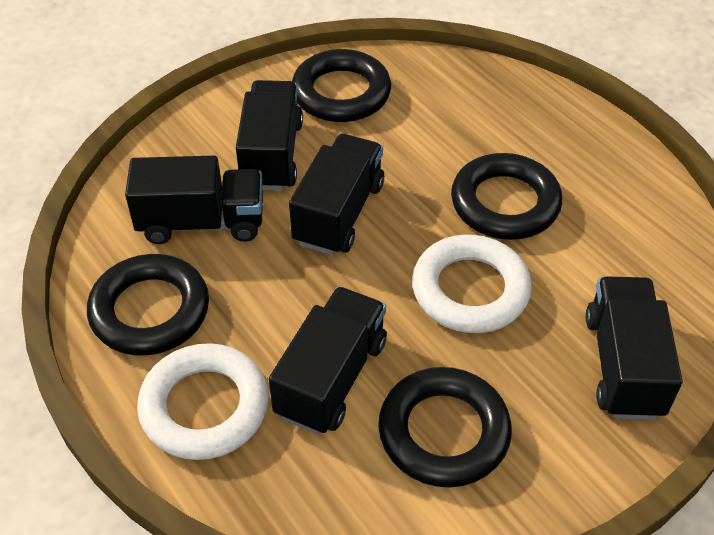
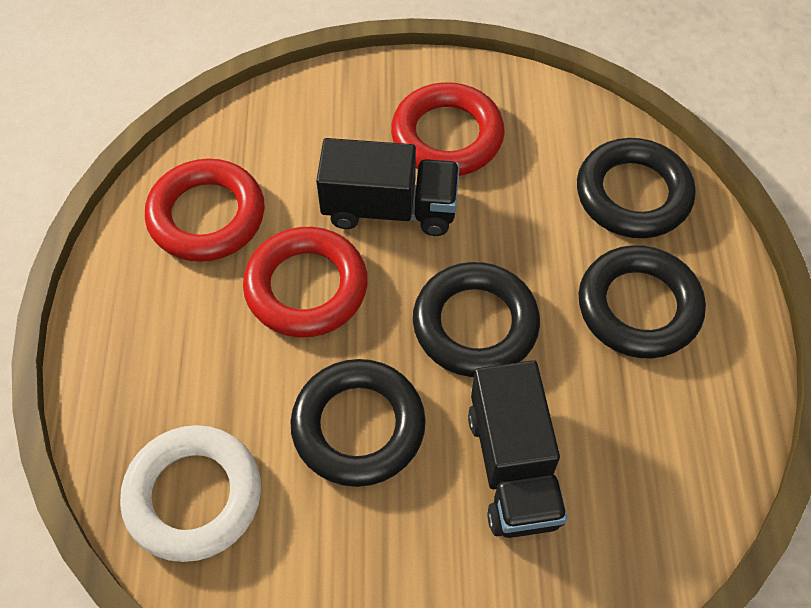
black truck: [125,156,263,244] [236,80,303,191] [269,286,387,434] [289,134,384,255] [585,276,683,420] = 5 -> [316,138,460,236] [468,360,567,538] = 2
red ring: none = 0 -> [145,159,265,262] [243,227,368,338] [391,82,505,176] = 3
white ring: [137,343,269,460] [412,235,532,333] = 2 -> [120,425,261,562] = 1

